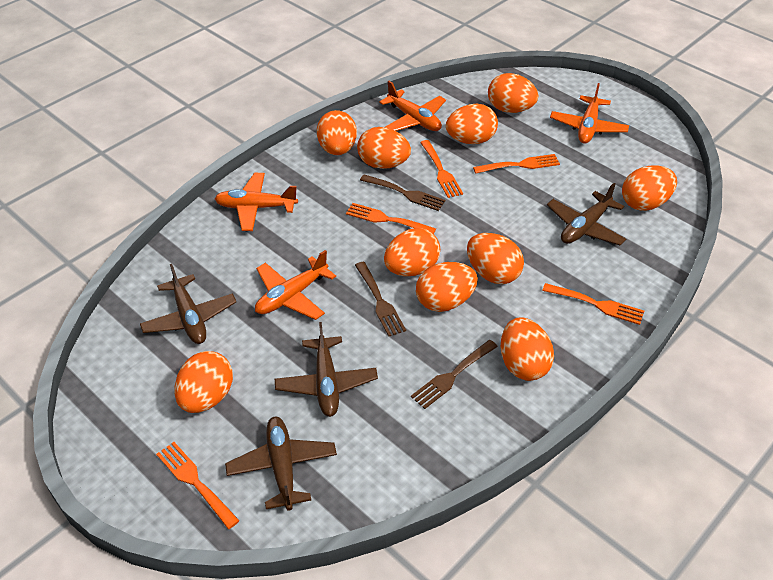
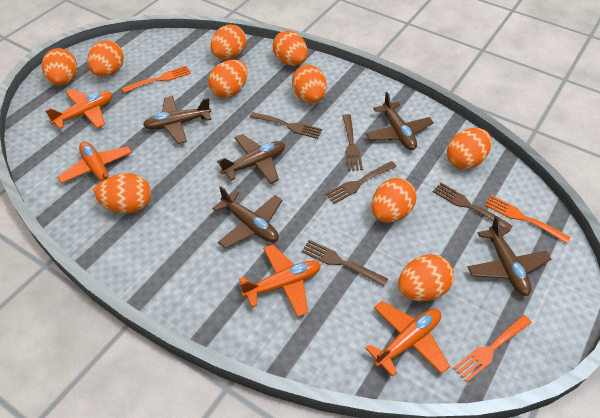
brown fork: [355,262,406,336] [360,174,445,211] [411,340,498,409] = 3 -> [250,112,322,139] [301,240,388,287] [325,161,396,204] [343,114,363,171] [433,183,513,229] = 5
brown plane: [140,264,236,344] [225,417,337,511] [275,322,378,417] [547,183,626,245] = 4 -> [143,96,211,144] [212,186,282,248] [217,134,285,184] [366,92,434,150] [468,216,551,296] = 5
orange fork: [156,442,240,529] [346,203,436,234] [420,140,463,198] [473,154,560,174] [542,283,644,325] = 5 -> [122,66,191,93] [453,315,532,382] [485,195,570,243] = 3

